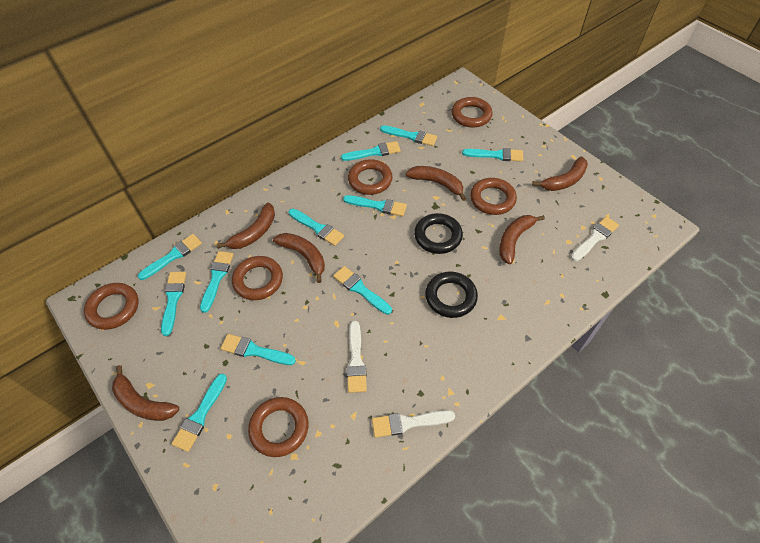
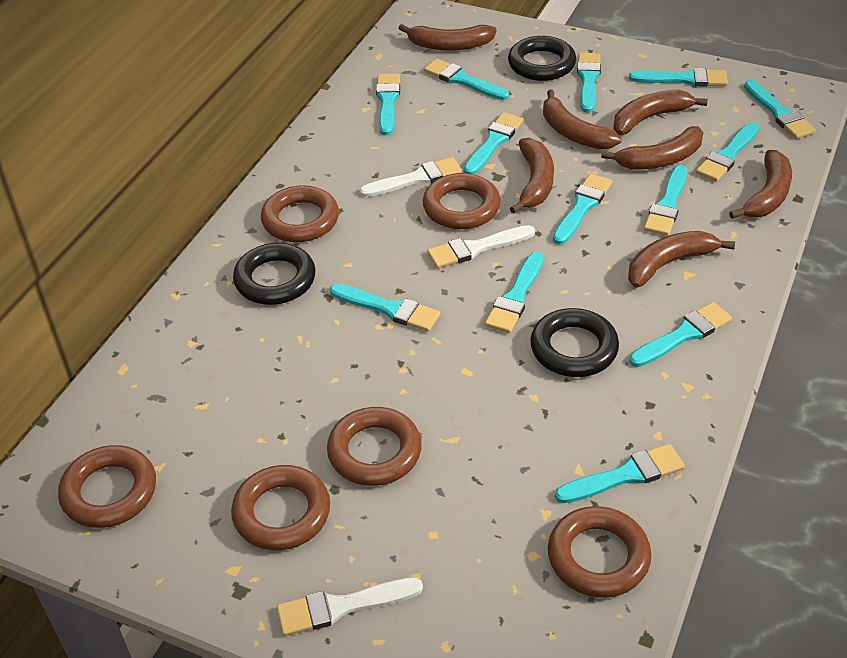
black ring: [414,213,463,254] [425,272,478,318] = 2 -> [233,243,315,305] [508,36,576,81] [530,308,619,377] = 3
brown banana: [112,365,179,421] [217,203,275,249] [273,233,325,283] [406,166,466,201] [499,215,545,264] [532,156,588,191] = 6 -> [398,24,497,51] [510,138,554,214] [543,90,621,150] [601,126,704,169] [613,89,708,135] [628,231,735,288] [729,150,792,219] = 7
turquoise brush: [138,234,202,280] [161,272,186,336] [172,374,227,452] [200,251,234,313] [221,334,296,365] [289,209,344,246] [333,266,392,315] [341,141,401,161] [343,195,407,216] [380,125,437,146] [462,148,523,162] = 11 -> [330,284,440,332] [376,74,400,135] [424,59,509,100] [464,112,523,174] [485,252,543,333] [553,174,612,245] [555,444,685,503] [577,53,601,112] [629,68,728,87] [629,302,732,367] [644,165,687,236] [696,122,759,182] [744,80,816,139] = 13

